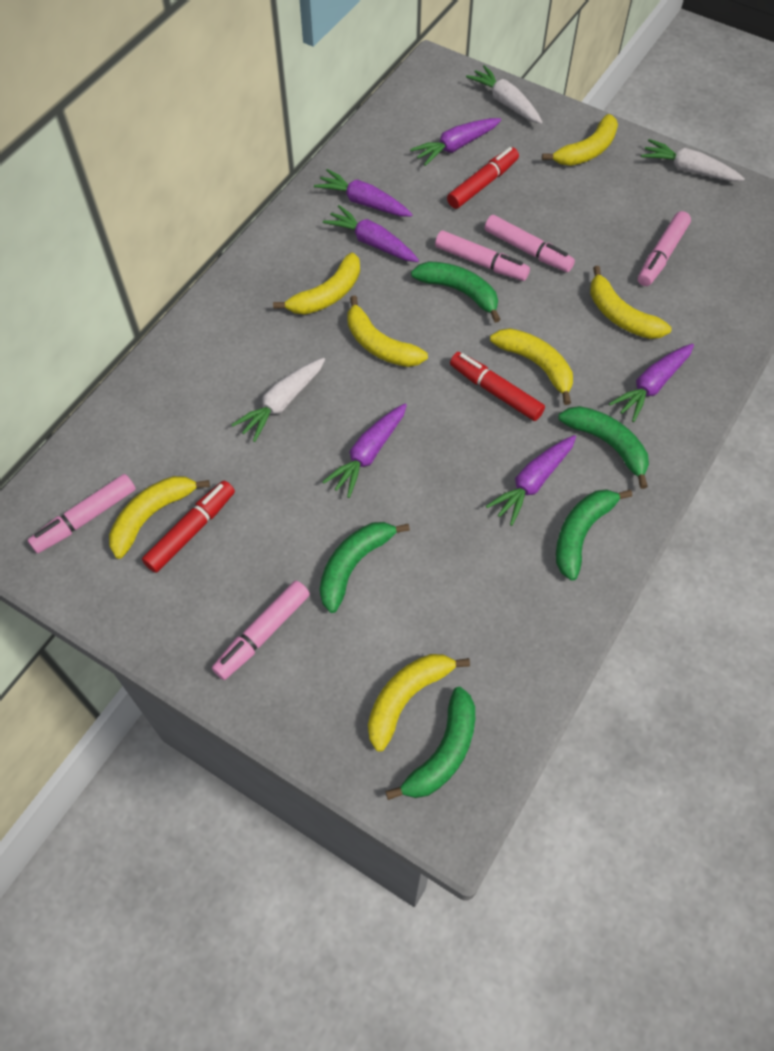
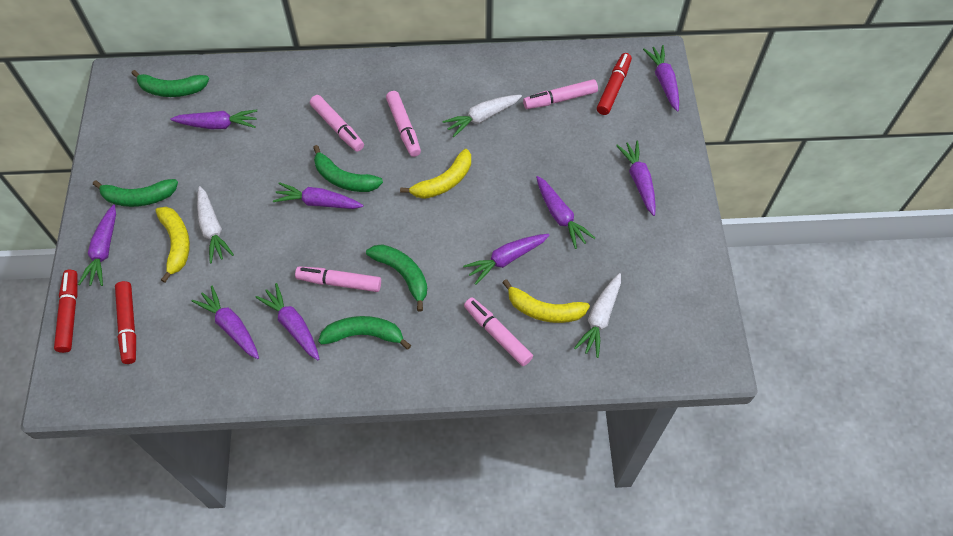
purple carrot: [314,169,413,216] [322,403,407,498] [323,205,419,262] [410,118,501,166] [486,435,576,526] [609,344,694,422] = 6 -> [78,204,116,286] [170,110,257,129] [192,286,259,359] [256,283,319,360] [273,182,363,209] [463,234,550,285] [536,176,595,249] [616,141,656,216] [643,45,679,112] = 9
yellow banana: [109,476,210,559] [273,253,360,315] [348,296,428,367] [368,654,470,752] [490,328,573,405] [542,114,618,166] [590,266,672,339] = 7 -> [156,207,190,283] [400,149,471,199] [502,279,590,323] = 3

